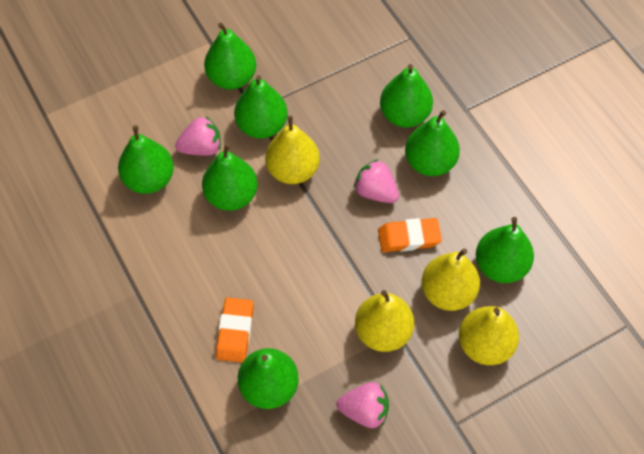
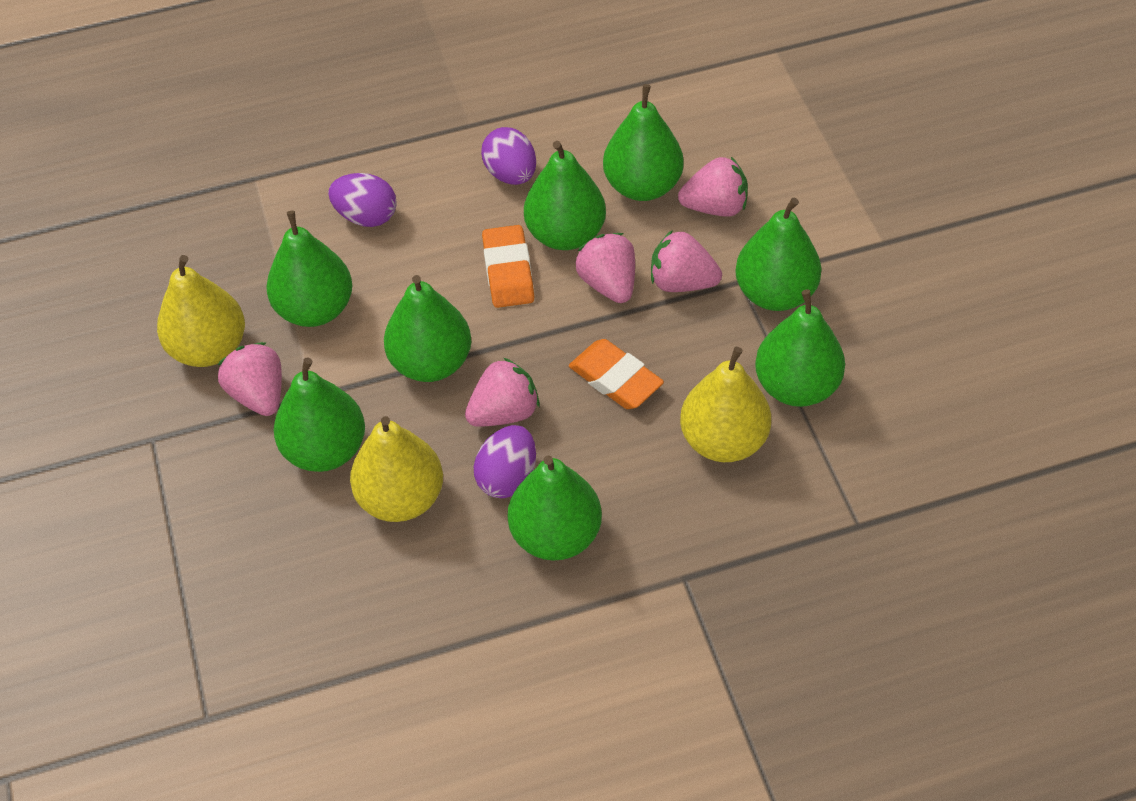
pink strawberry: [175,116,221,156] [337,382,389,428] [354,159,399,203] = 3 -> [218,342,282,416] [465,358,540,427] [576,233,635,303] [651,230,722,292] [678,157,748,217] = 5
purple egg: none = 0 -> [328,173,397,227] [474,425,536,498] [481,127,536,185] = 3
yellow pear: [265,116,320,184] [355,290,414,352] [421,249,480,311] [459,306,519,365] = 4 -> [157,255,245,367] [350,416,443,522] [680,346,771,462] = 3

